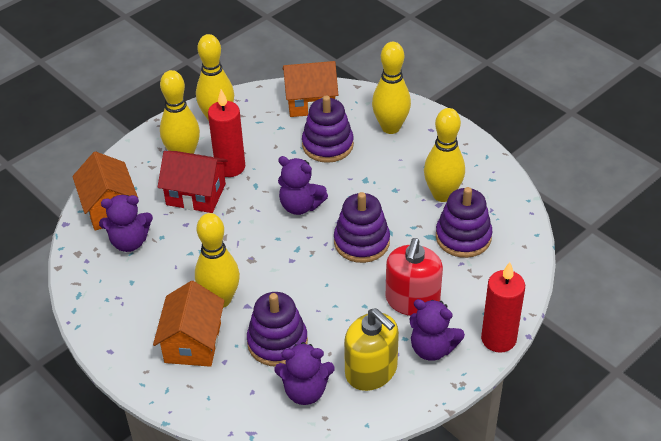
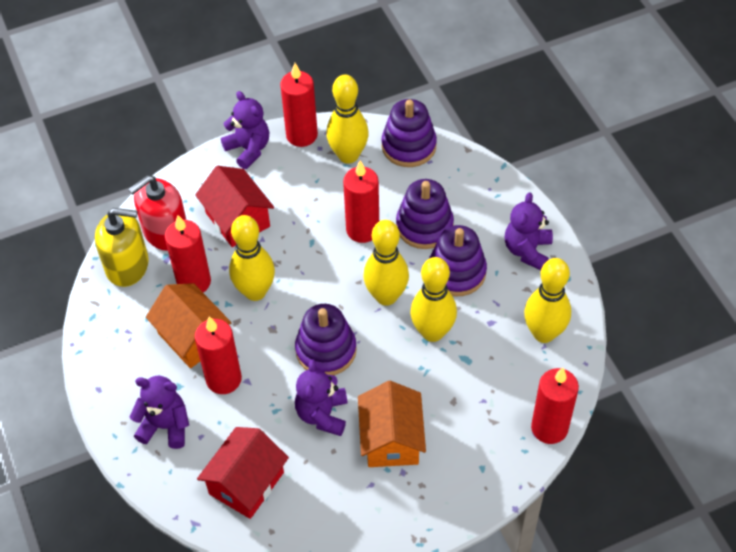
orange house: [72,151,138,231] [153,281,225,367] [283,61,338,117] = 3 -> [146,283,231,368] [358,381,426,467] = 2
red candle: [208,89,245,177] [481,262,525,353] = 2 -> [165,215,211,293] [195,316,242,394] [280,63,318,147] [343,160,379,243] [531,368,579,444] = 5
red house: [158,151,228,213] = 1 -> [195,166,274,247] [197,427,289,519] = 2

